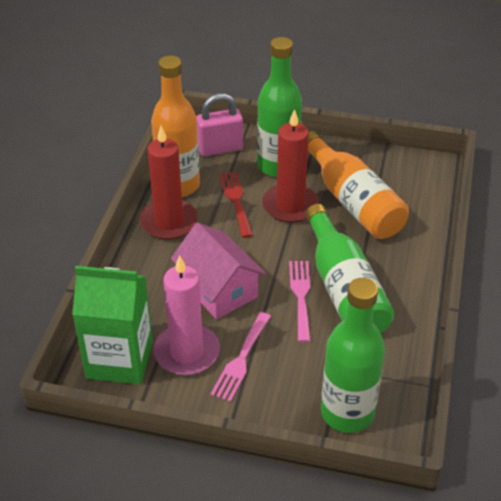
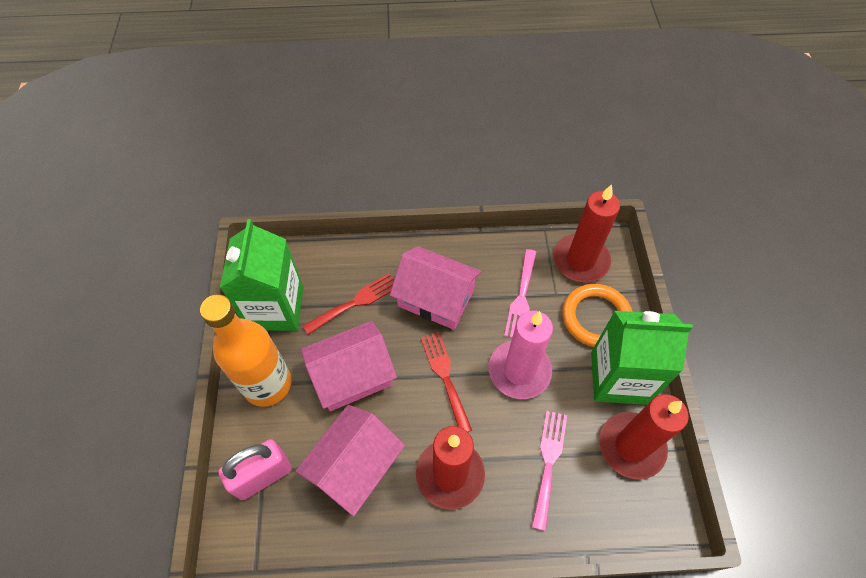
green bottle: [257,37,302,177] [305,204,394,334] [321,278,385,433] = 3 -> none = 0
green carton: [72,266,153,385] = 1 -> [220,219,304,331] [591,311,693,405] = 2
orange bottle: [151,56,200,197] [308,131,409,239] = 2 -> [200,294,292,407] = 1
orange ring: none = 0 -> [562,284,633,347] = 1
pink house: [171,223,266,319] = 1 -> [295,405,405,516] [301,321,397,411] [390,246,481,330] = 3
red candle: [140,126,198,240] [262,109,319,223] = 2 -> [416,426,485,510] [553,184,620,282] [599,394,689,480] = 3
red fork: [219,171,253,238] = 1 -> [303,273,394,335] [420,332,472,432] = 2

